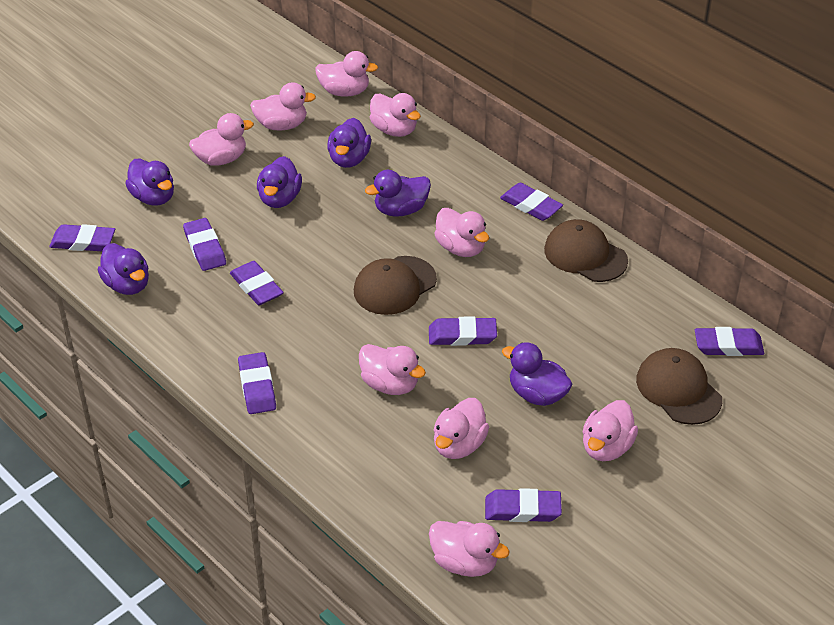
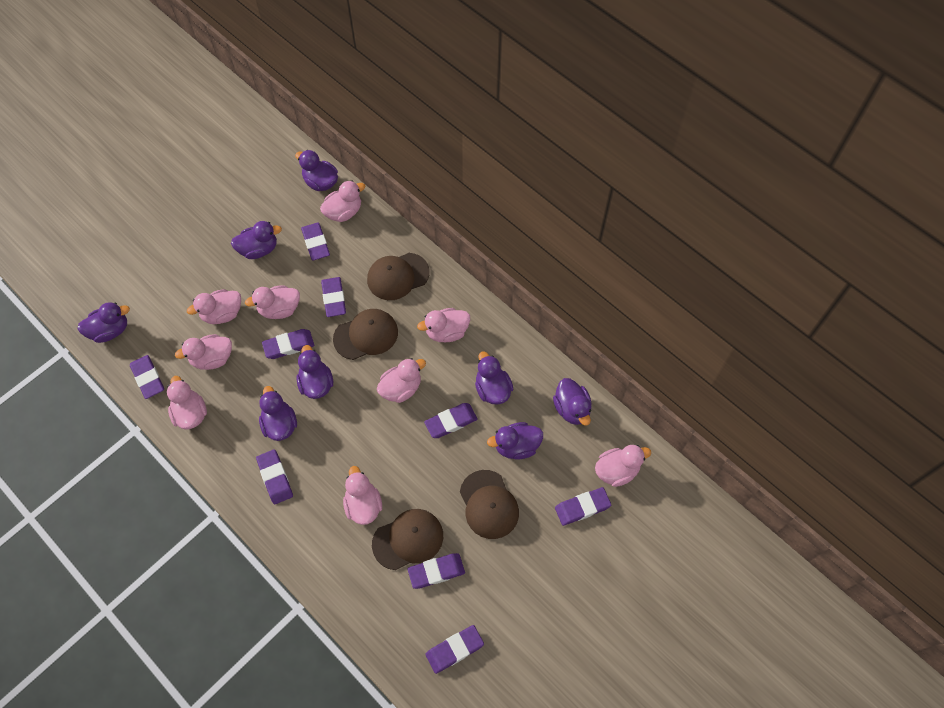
brown cap: [354,256,437,315] [544,219,628,282] [636,348,722,425] = 3 -> [333,309,398,360] [367,253,430,300] [372,509,443,570] [460,470,519,539] = 4
purple duck: [98,243,149,295] [125,159,174,206] [257,156,302,208] [327,118,371,168] [365,170,431,217] [502,342,572,406] = 6 -> [77,302,130,343] [231,221,282,259] [259,386,297,441] [295,150,338,191] [296,345,333,399] [475,351,513,405] [487,422,543,459] [553,378,592,425] = 8
purple eraser: [49,224,115,251] [183,218,226,271] [230,261,284,305] [238,352,276,414] [429,317,497,346] [485,488,562,522] [500,183,563,221] [695,327,764,356] = 8 -> [130,355,164,399] [256,449,293,504] [262,329,315,359] [301,223,330,261] [321,277,346,317] [408,553,465,589] [424,403,478,438] [425,625,484,674] [555,487,611,526] = 9

